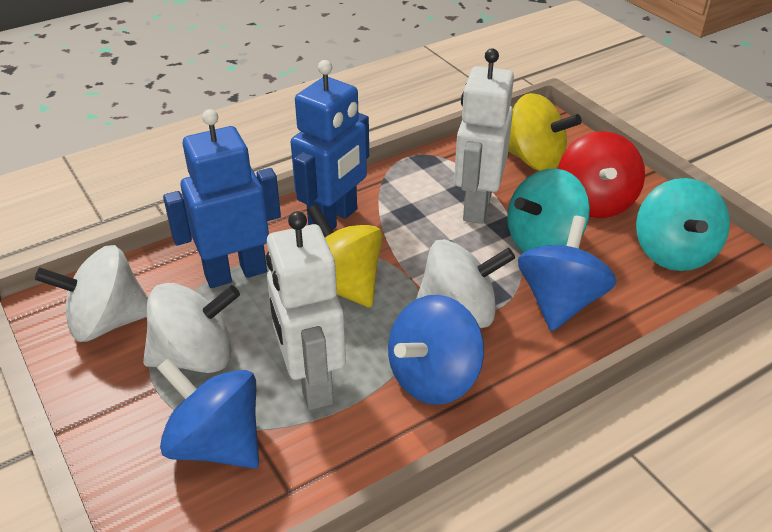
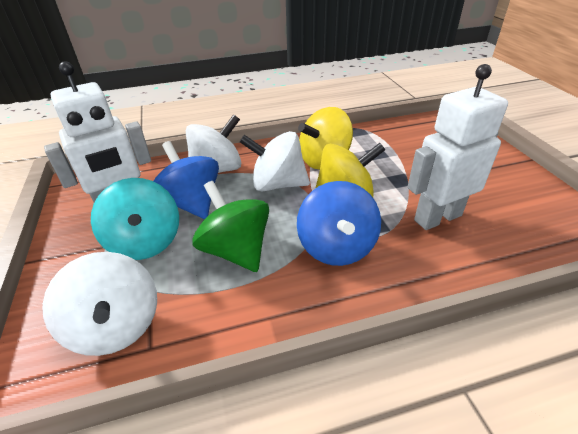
blue robot: [163,109,281,288] [291,60,369,230] = 2 -> none = 0
blue spinning top: [157,358,259,468] [388,295,484,405] [518,216,617,331] = 3 -> [153,141,219,219] [297,181,381,266] = 2
green spinning top: none = 0 -> [193,181,269,272] = 1
red spinning top: [558,131,645,218] = 1 -> none = 0
turquoise spinning top: [507,168,590,252] [636,178,730,271] = 2 -> [91,178,179,260] = 1

